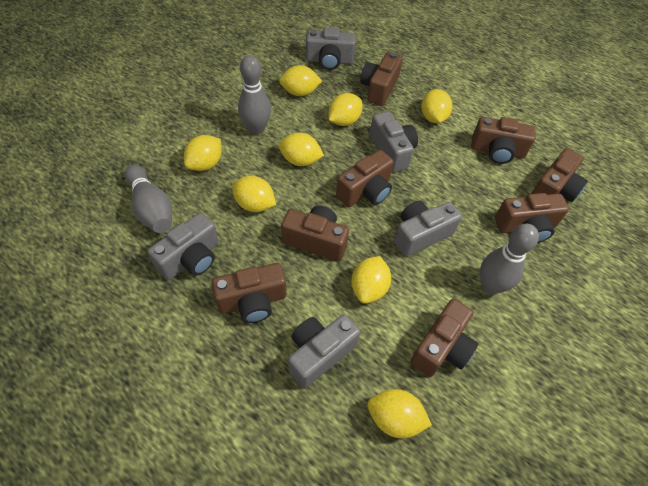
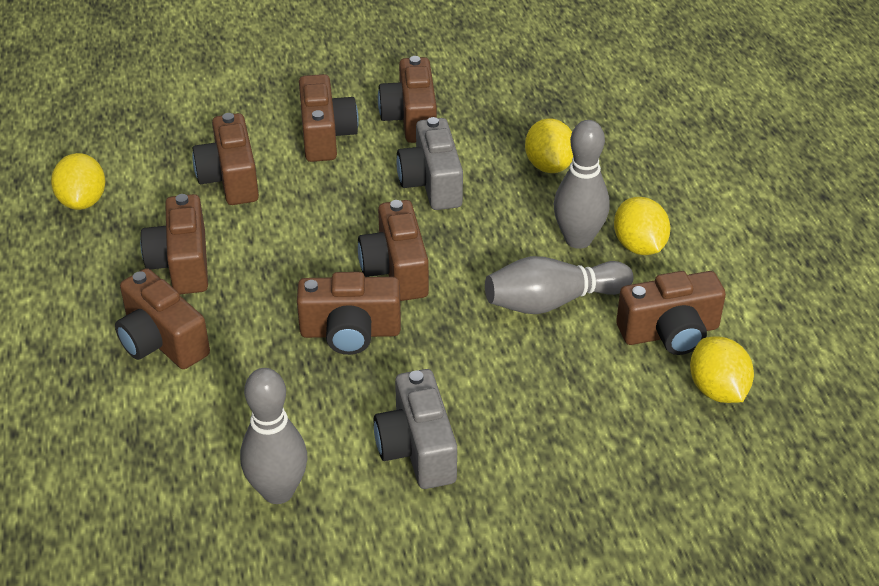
grey camera: [147,213,219,280] [288,314,360,388] [306,27,356,70] [370,111,418,172] [394,201,462,257] = 5 -> [374,369,457,489] [397,117,463,210] = 2
yellow lemon: [184,135,222,171] [232,176,276,212] [278,133,324,166] [279,65,322,96] [329,93,362,126] [351,256,391,304] [367,389,432,438] [421,89,452,123] = 8 -> [51,153,105,210] [525,119,573,173] [614,197,670,255] [690,336,754,403] = 4

